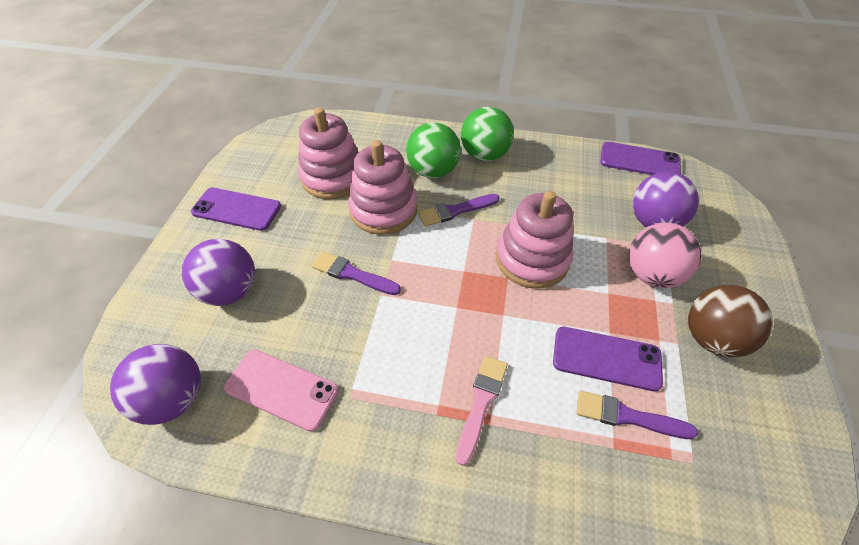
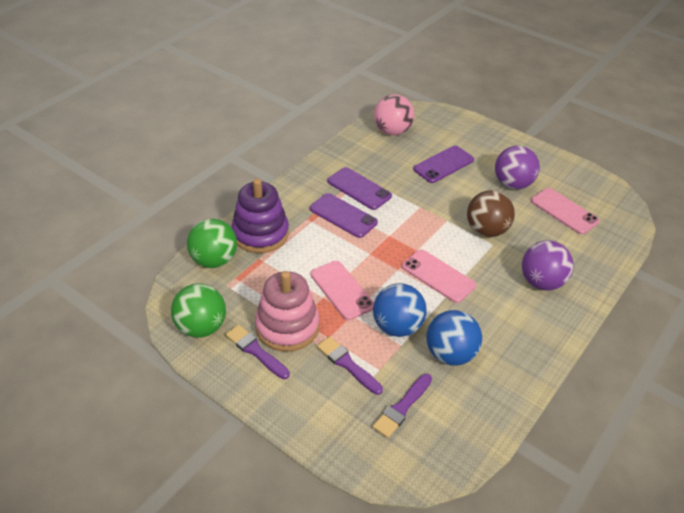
blue ball: none = 0 -> [373,283,427,337] [426,310,482,366] = 2
pink brush: [456,356,508,466] = 1 -> none = 0
pink phone: [224,349,339,432] = 1 -> [311,261,374,320] [402,250,476,303] [531,188,600,234] = 3
pink stacking toy: [298,107,359,199] [348,140,418,235] [496,191,573,289] = 3 -> [255,271,319,351] = 1
purple ball: [110,344,201,425] [182,239,255,306] [633,172,699,227] = 3 -> [495,145,540,189] [522,240,574,290] = 2
purple stacking toy: none = 0 -> [231,178,289,253] = 1

